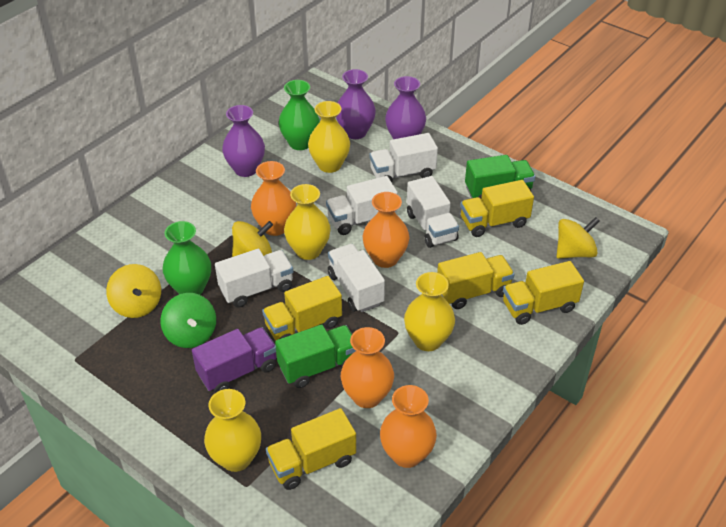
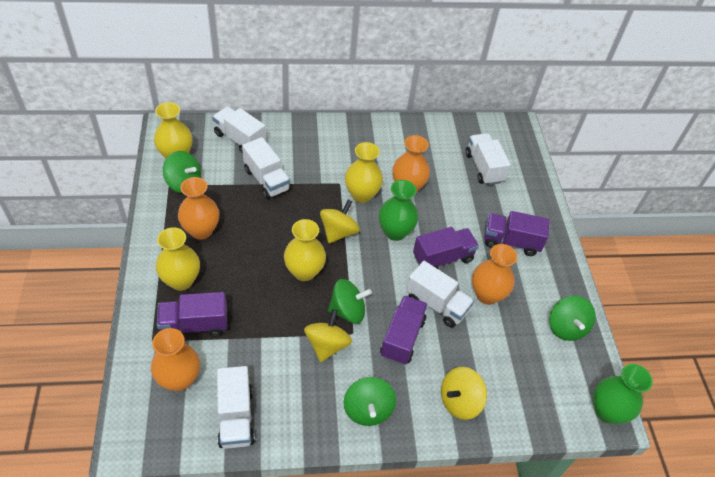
green spinning top: [160,293,216,348] = 1 -> [163,151,201,193] [328,279,372,324] [343,377,396,426] [549,296,596,341] = 4
green truck: [275,325,356,388] [465,155,536,198] = 2 -> none = 0
purple truck: [192,327,276,393] = 1 -> [157,292,227,337] [380,295,428,365] [413,227,479,269] [484,211,549,256] = 4
purple vase: [222,105,265,177] [336,69,376,139] [385,76,426,139] = 3 -> none = 0
yellow truck: [262,276,342,340] [266,408,356,490] [437,252,515,309] [460,180,534,237] [503,261,584,325] = 5 -> none = 0

